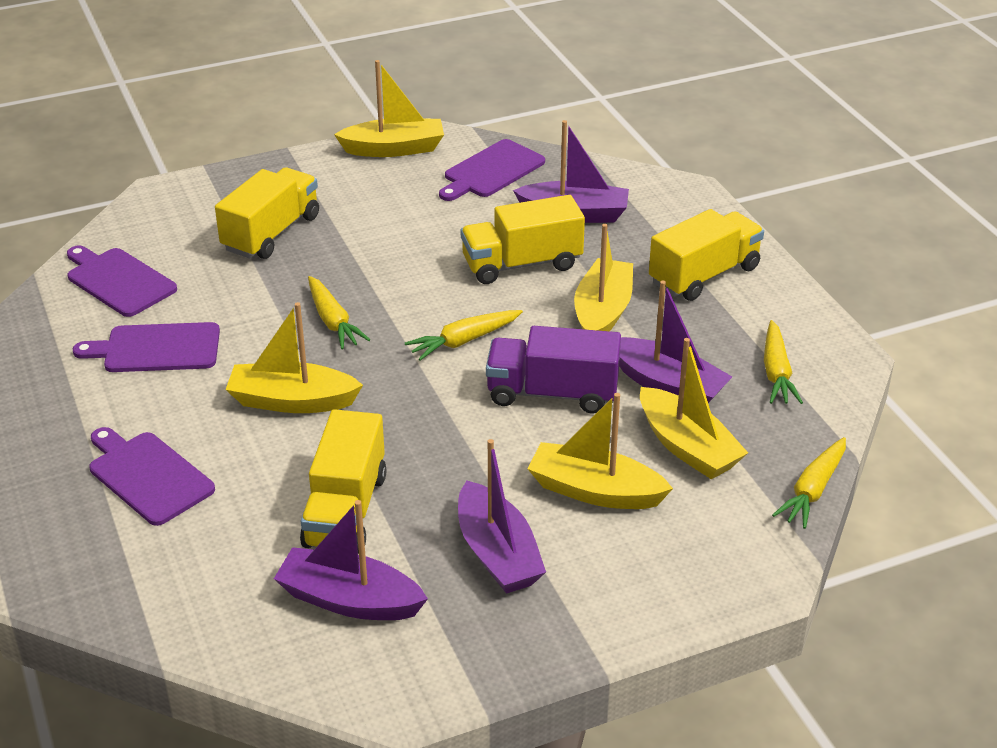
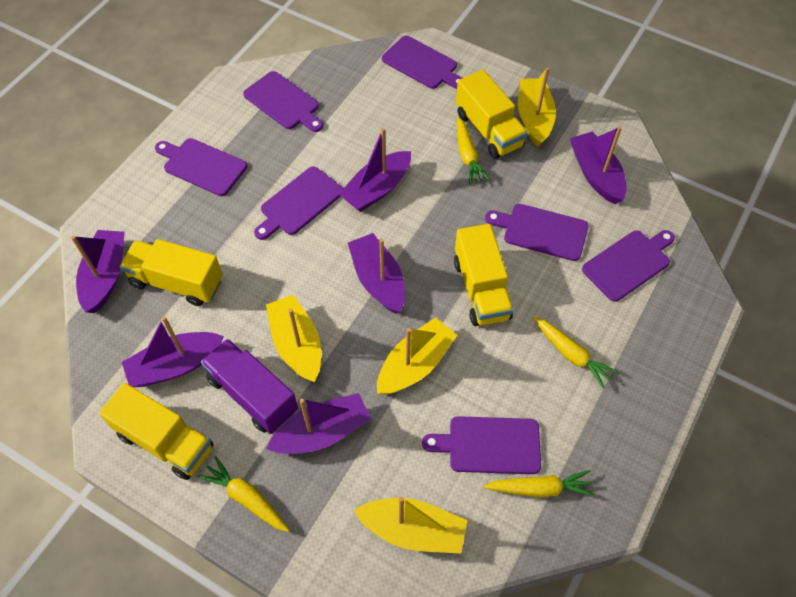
purple boat: [274,500,428,620] [458,439,546,594] [513,120,629,223] [619,281,732,403] = 4 -> [71,230,125,313] [122,316,224,387] [266,393,371,454] [339,128,411,212] [348,233,405,314] [570,126,627,204] = 6
purple cutting board: [67,245,177,317] [73,322,220,372] [89,427,215,526] [439,139,545,201] = 4 -> [155,138,247,196] [243,71,323,132] [254,166,343,240] [382,36,462,89] [422,416,541,474] [485,204,589,261] [582,230,675,302] = 7
yellow boat: [225,302,363,413] [334,60,444,157] [528,393,673,509] [574,224,633,331] [640,338,748,479] = 5 -> [266,295,321,382] [354,496,468,554] [377,317,457,395] [518,67,556,147] = 4

